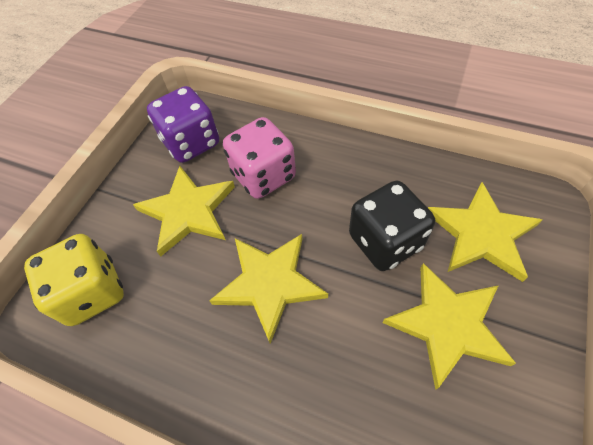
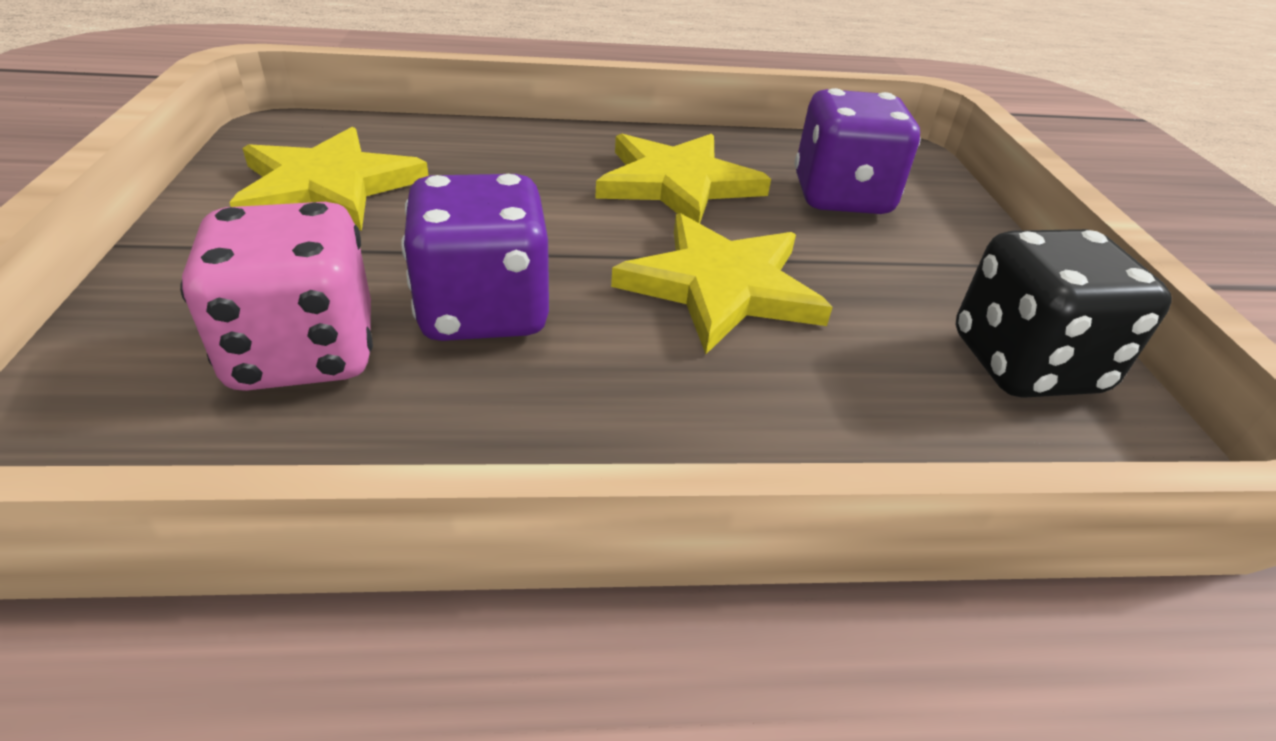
purple dice: [147,86,219,163] = 1 -> [401,174,549,341] [795,88,921,214] = 2
yellow dice: [24,234,124,326] = 1 -> none = 0
yellow star: [133,166,235,257] [209,234,328,344] [382,263,516,390] [428,182,542,282] = 4 -> [229,127,429,231] [595,134,771,224] [611,213,832,354] = 3

